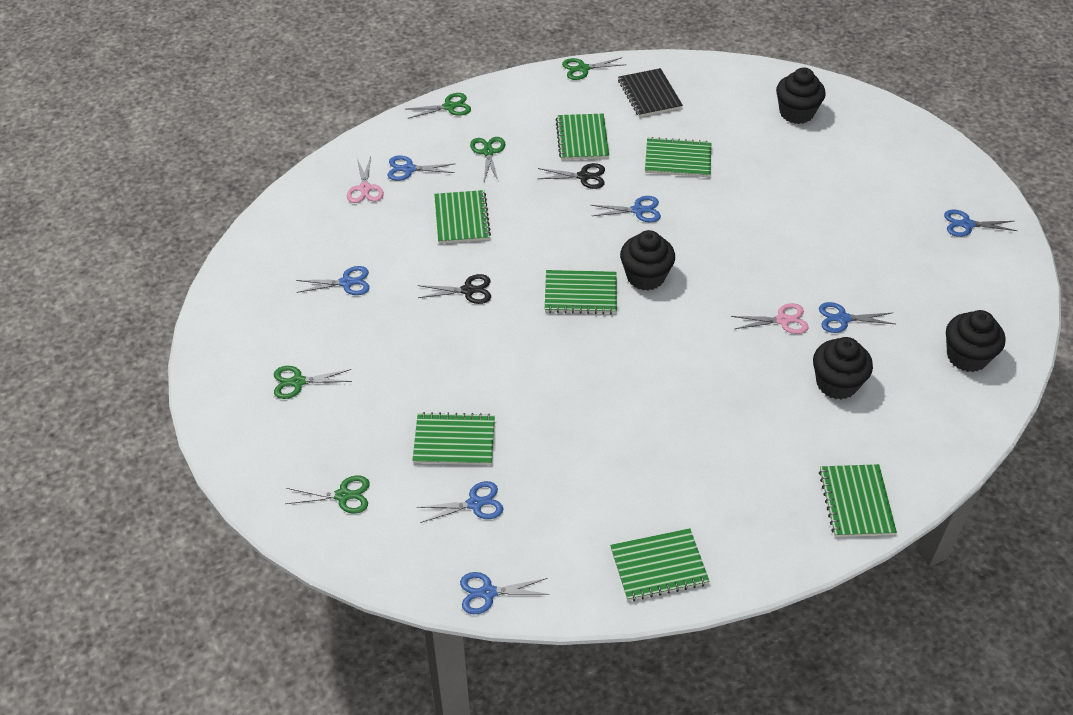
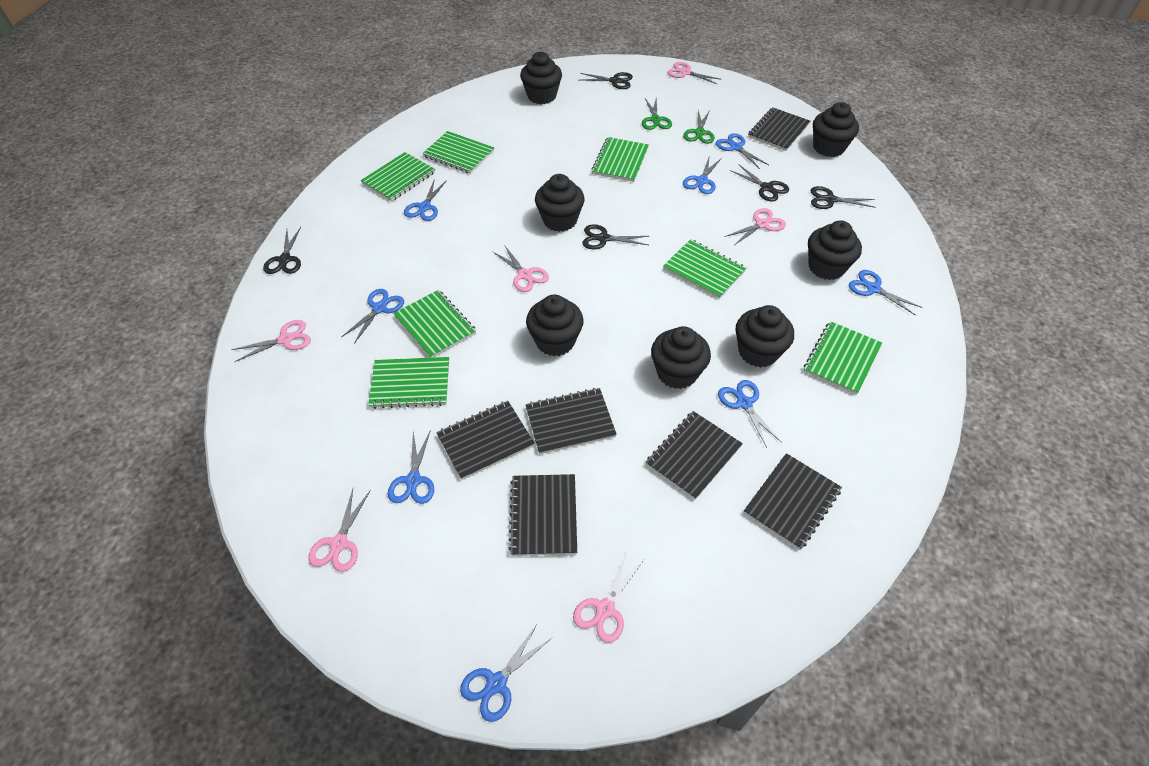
black cupcake: [620,230,675,291] [776,68,826,124] [813,337,873,399] [946,310,1005,372] = 4 -> [520,52,562,104] [526,295,584,356] [535,174,585,232] [651,326,711,389] [736,305,794,367] [808,220,862,280] [813,102,859,157] = 7
black notebook: [618,68,683,117] = 1 -> [436,401,535,480] [508,474,577,556] [525,388,617,454] [646,411,743,500] [744,453,842,550] [748,107,810,151] = 6
black scissors: [418,274,491,304] [538,163,605,189] = 2 -> [263,227,301,274] [580,72,633,89] [582,224,649,249] [730,164,789,202] [811,186,876,209] = 5
blue scissors: [296,266,370,295] [388,156,456,181] [417,481,503,523] [460,572,550,614] [591,196,661,222] [819,302,895,333] [944,210,1017,237] = 7 -> [342,289,404,344] [388,430,434,504] [404,179,447,221] [460,625,552,722] [683,155,722,194] [716,133,769,169] [718,380,782,448] [849,270,922,316] = 8
green scissors: [274,366,352,399] [285,476,370,514] [407,93,471,119] [470,137,505,182] [562,57,626,80] = 5 -> [642,97,672,130] [683,110,715,144] = 2
pink scissors: [347,157,384,203] [731,303,809,334] = 2 -> [231,320,311,362] [308,489,371,572] [492,245,549,292] [573,551,644,643] [667,62,722,84] [725,208,786,245] = 6

